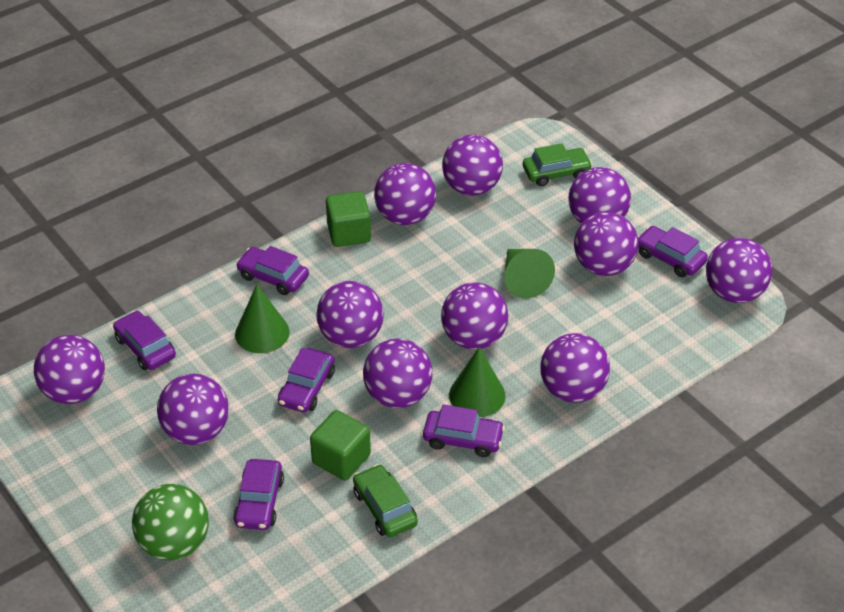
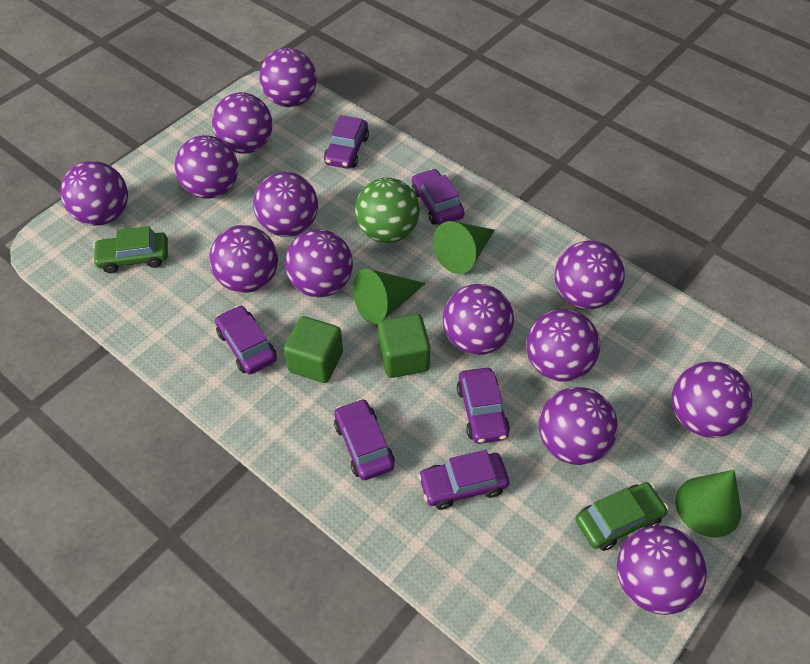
purple ball: [34,335,105,404] [157,374,229,445] [316,281,384,348] [363,339,432,408] [374,163,436,225] [441,282,508,349] [442,135,503,196] [540,333,610,403] [568,167,631,224] [574,212,638,276] [706,238,772,303] = 11 -> [60,161,128,226] [175,135,238,199] [209,225,278,293] [212,92,272,154] [253,172,318,237] [259,48,317,107] [285,229,353,297] [443,284,514,355] [526,309,600,382] [539,387,618,465] [555,241,625,309] [617,525,707,615] [672,361,752,438] = 13

